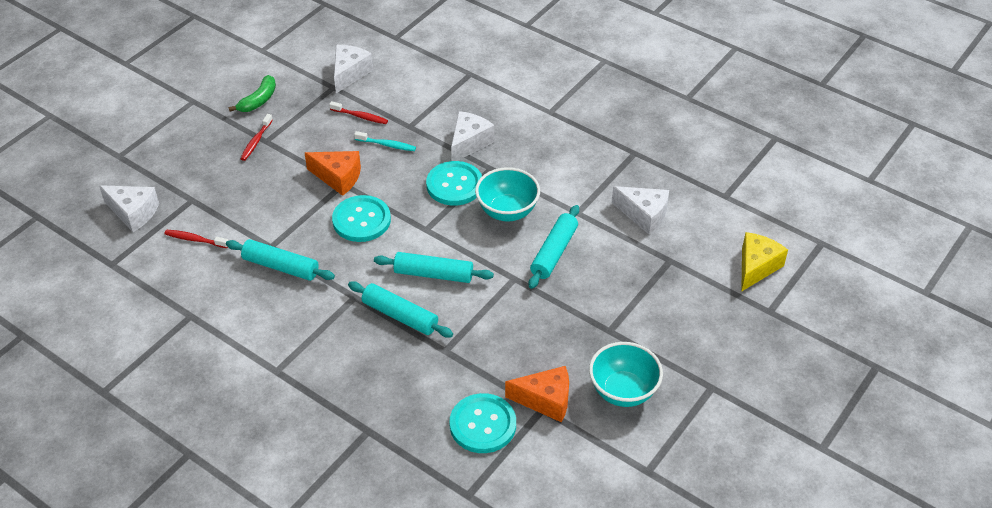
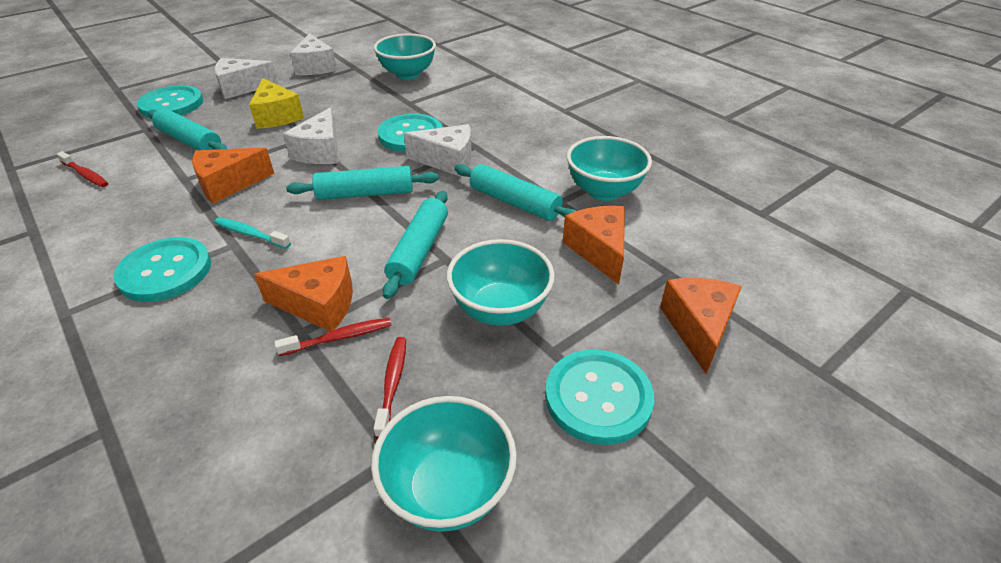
green banana: [229,75,276,112] = 1 -> none = 0
orange cheese: [305,151,361,196] [505,366,569,422] = 2 -> [192,148,274,204] [254,256,353,331] [563,206,625,285] [660,278,742,375] = 4
turquoise bowl: [475,167,540,221] [589,342,663,407] = 2 -> [371,396,517,532] [374,34,436,80] [447,239,555,326] [567,136,652,201] = 4
turquoise button: [332,195,391,242] [426,161,482,206] [450,393,516,453] = 3 -> [114,237,211,302] [137,85,203,118] [378,114,443,152] [545,349,655,445] = 4

